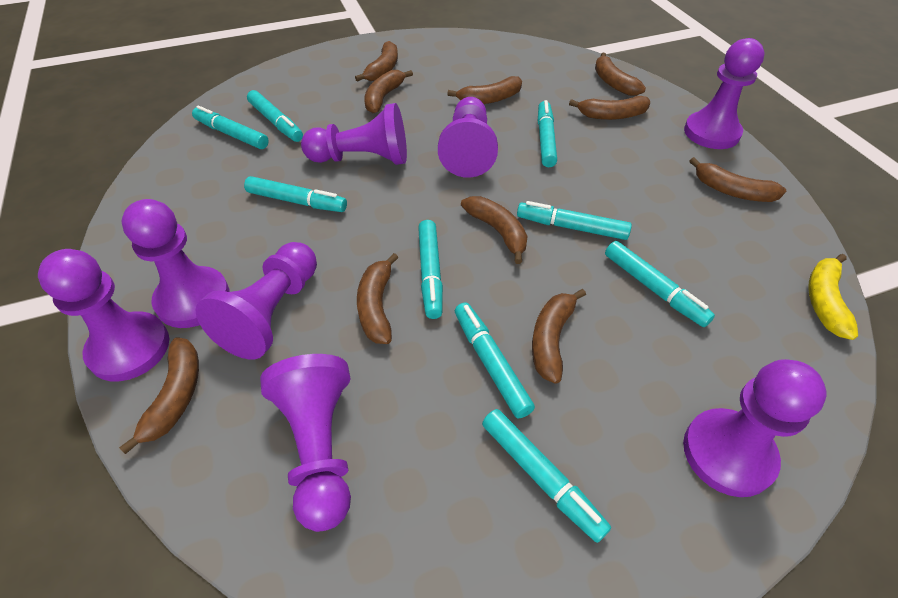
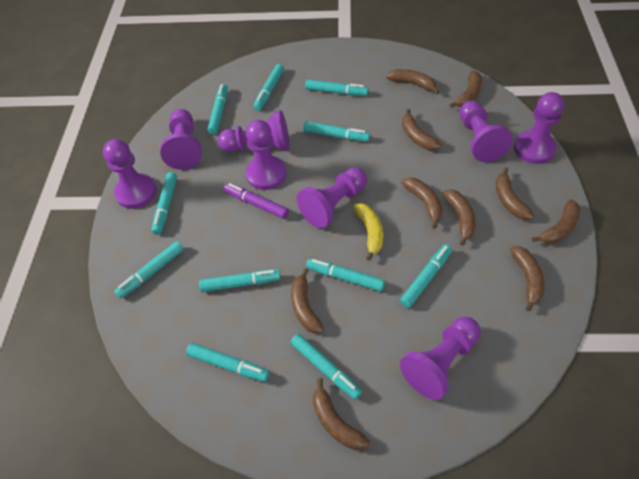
purple marker: none = 0 -> [224,183,289,219] = 1
turquoise marker: [192,105,269,149] [244,176,347,212] [247,90,303,142] [418,220,443,319] [455,302,535,418] [482,409,611,543] [517,201,632,240] [538,100,557,167] [605,241,715,327] = 9 -> [114,241,184,299] [151,172,177,235] [186,343,269,382] [199,269,280,292] [208,84,228,135] [253,64,284,111] [291,334,362,400] [303,121,370,142] [305,79,369,96] [306,258,385,291] [400,244,452,308] = 11

